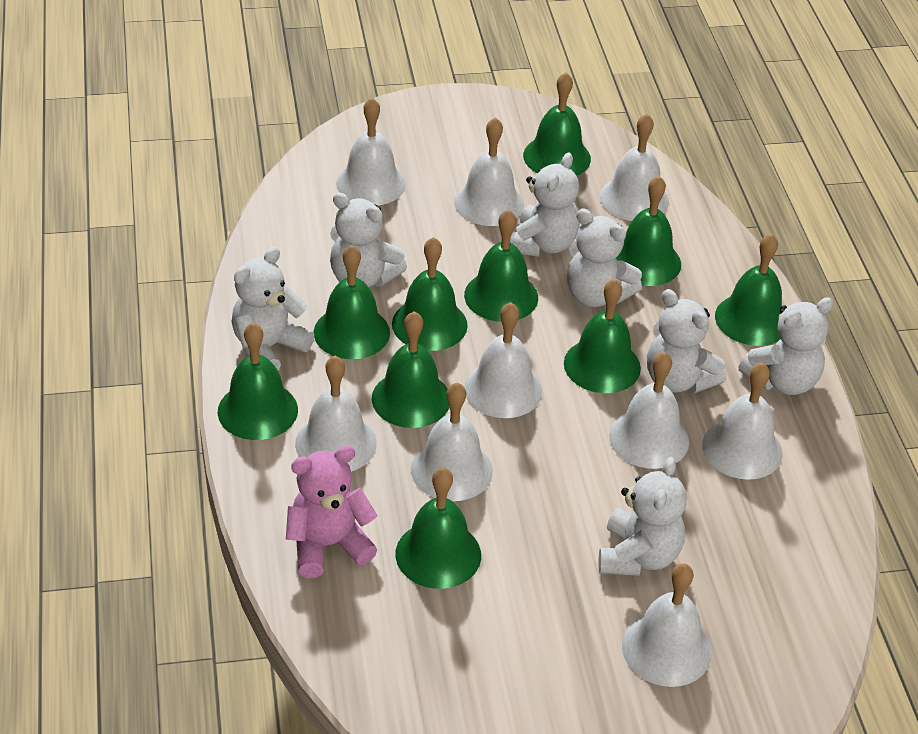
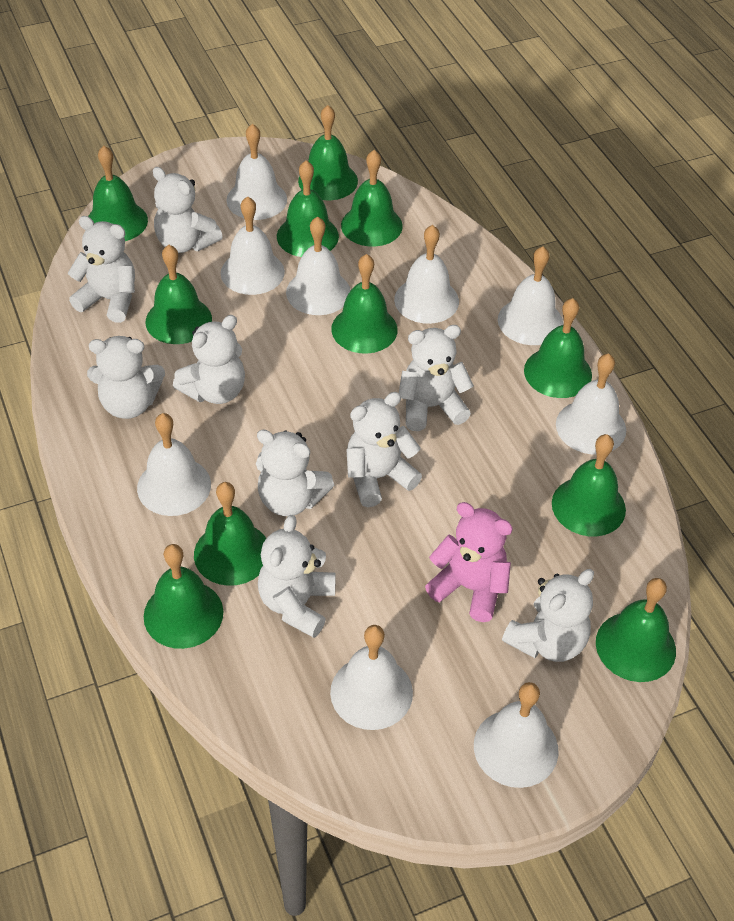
green bell: [218,323,298,440] [314,245,390,359] [372,311,450,428] [392,237,468,351] [395,467,481,589] [464,209,538,322] [523,72,591,176] [564,279,641,393] [616,176,681,286] [715,233,782,346] = 10 -> [88,146,148,241] [144,544,224,649] [146,245,212,344] [194,482,266,586] [277,160,339,257] [298,105,358,200] [331,254,398,354] [341,150,403,246] [524,298,592,398] [552,434,626,536] [596,578,676,682] = 11
white teddy bear: [232,247,314,370] [330,192,407,287] [510,153,580,257] [567,209,642,307] [599,457,687,576] [647,289,726,393] [739,297,833,395] = 7 -> [68,216,135,323] [87,336,165,419] [153,167,223,253] [173,315,245,404] [256,429,334,516] [258,515,336,638] [346,392,422,507] [399,325,474,431] [502,569,594,662] = 9

